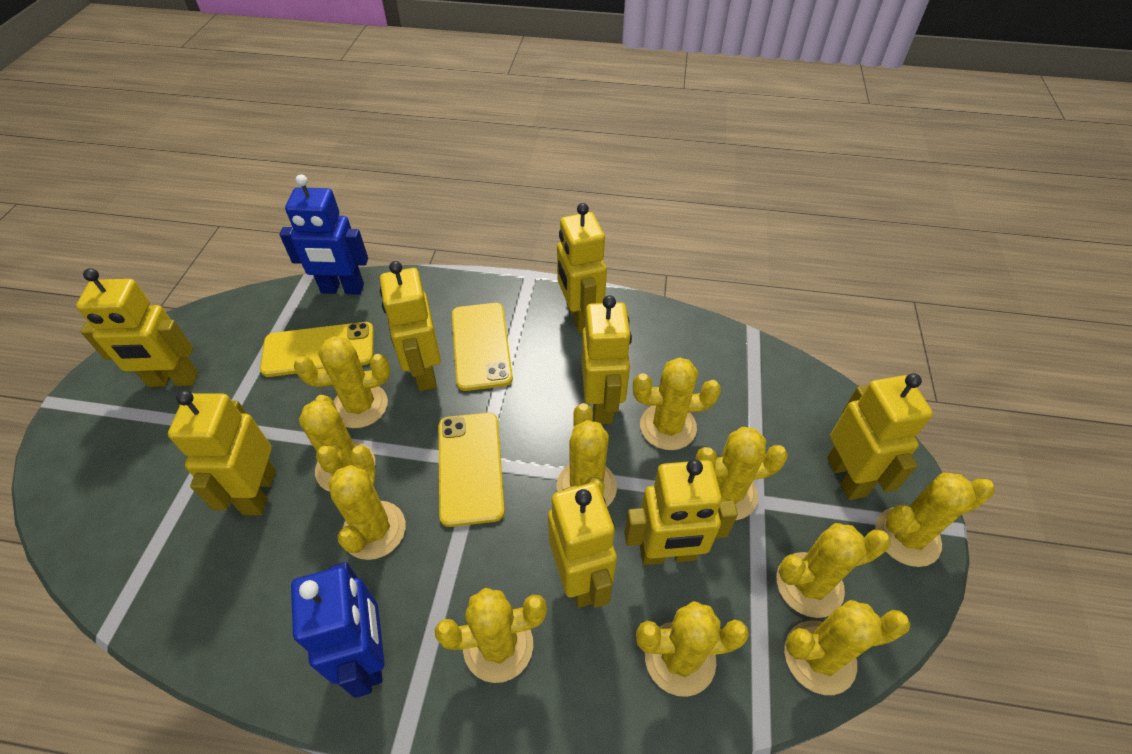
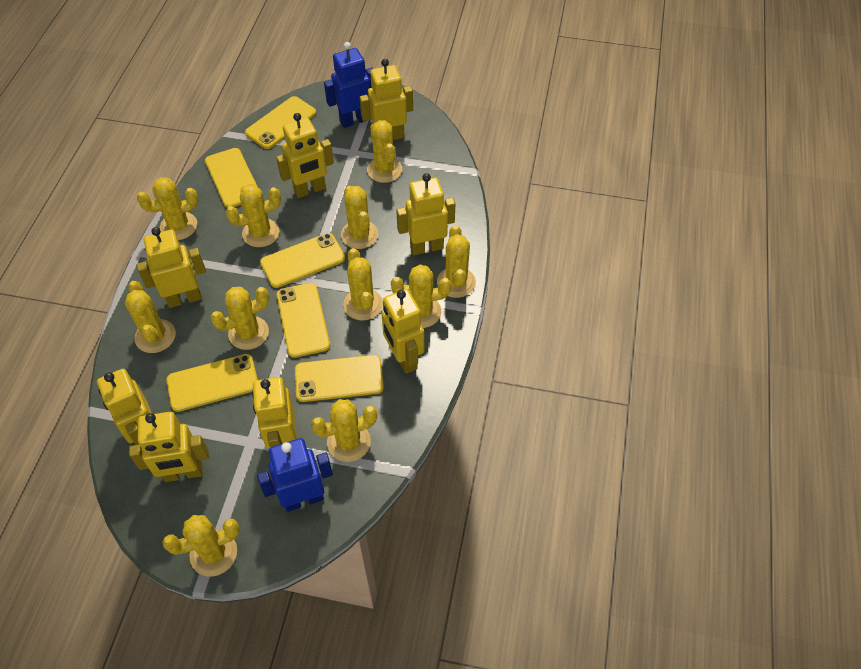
yellow phone: [260,322,374,377] [439,413,505,527] [452,303,513,391] = 3 -> [166,354,258,412] [205,148,258,208] [245,96,316,149] [260,233,345,288] [277,283,330,358] [295,355,384,402] = 6

